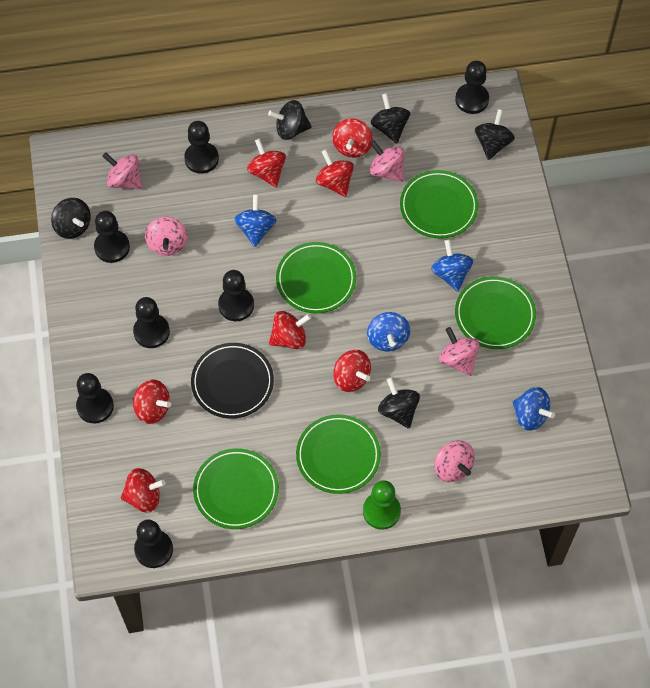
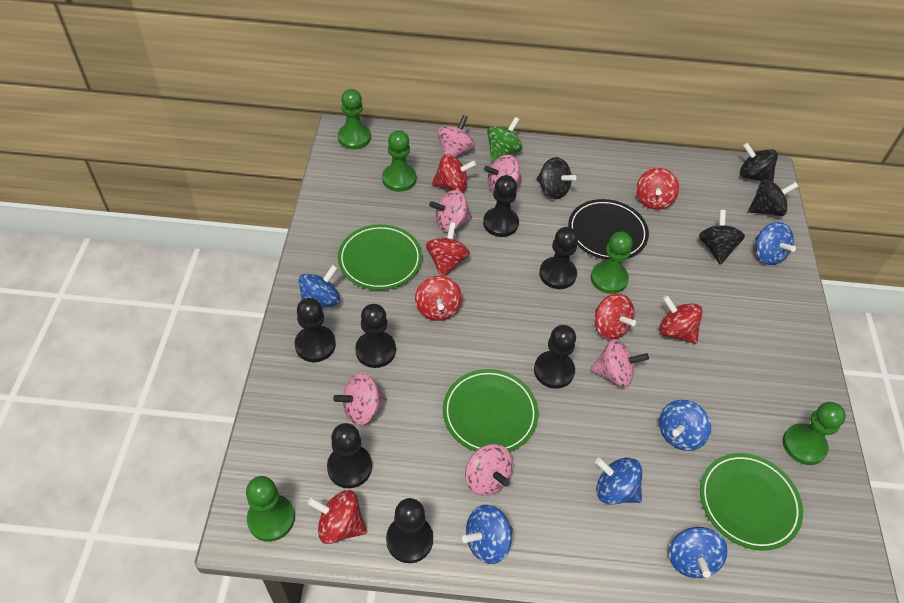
black spinning top: [51,198,91,239] [268,100,312,140] [371,93,410,144] [378,378,420,429] [475,109,515,160] = 5 -> [537,157,577,199] [699,210,745,265] [740,143,778,182] [748,179,799,216] = 4
blue spinning top: [234,194,277,247] [367,312,410,351] [431,239,473,292] [512,387,555,431] = 4 -> [299,265,340,308] [462,505,513,564] [595,457,642,505] [659,400,711,451] [669,527,728,578] [755,222,796,265] = 6
green pawn: [363,480,401,530] = 1 -> [246,476,295,542] [338,89,371,149] [382,130,416,192] [591,232,633,294] [783,402,846,465] = 5
green plate: [193,448,279,529] [276,242,356,314] [296,414,381,494] [400,170,479,239] [455,276,536,349] = 5 -> [338,224,422,290] [443,369,539,452] [700,453,803,551] = 3
green spinning top: none = 0 -> [487,117,523,162] = 1
pink spinning top: [103,152,143,190] [145,217,187,256] [370,140,405,182] [434,441,475,482] [439,327,479,376] = 5 -> [333,373,387,425] [429,190,472,232] [437,115,475,157] [465,444,513,496] [484,155,522,192] [590,339,649,387] = 6

